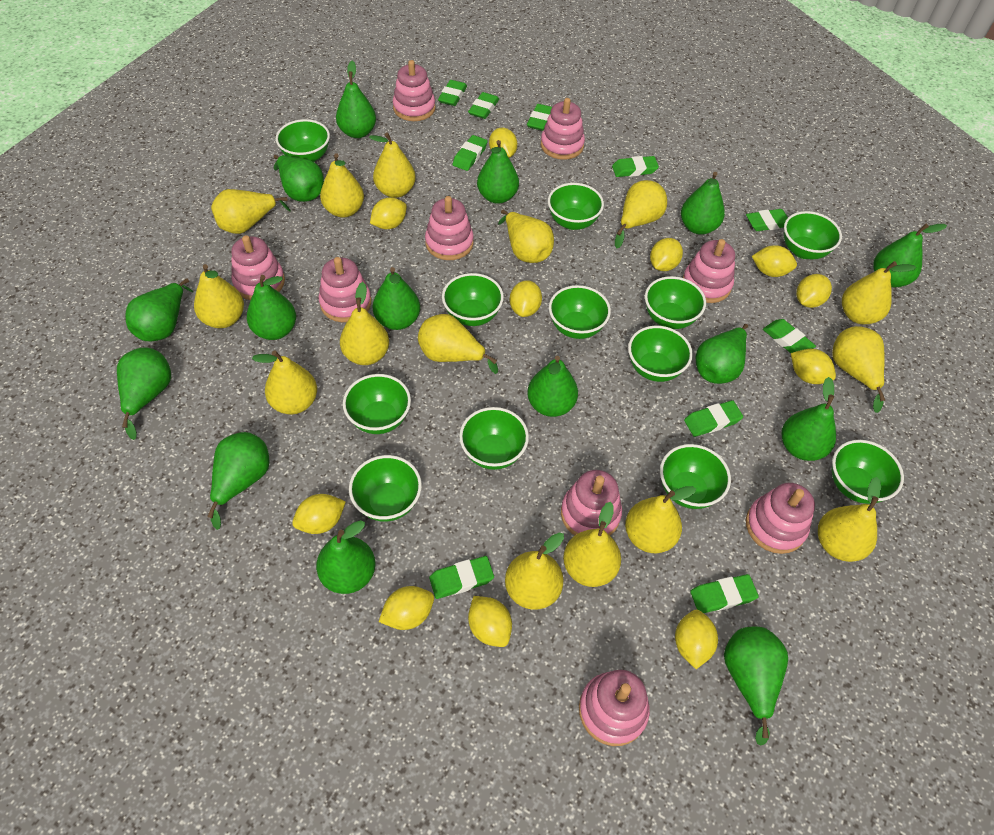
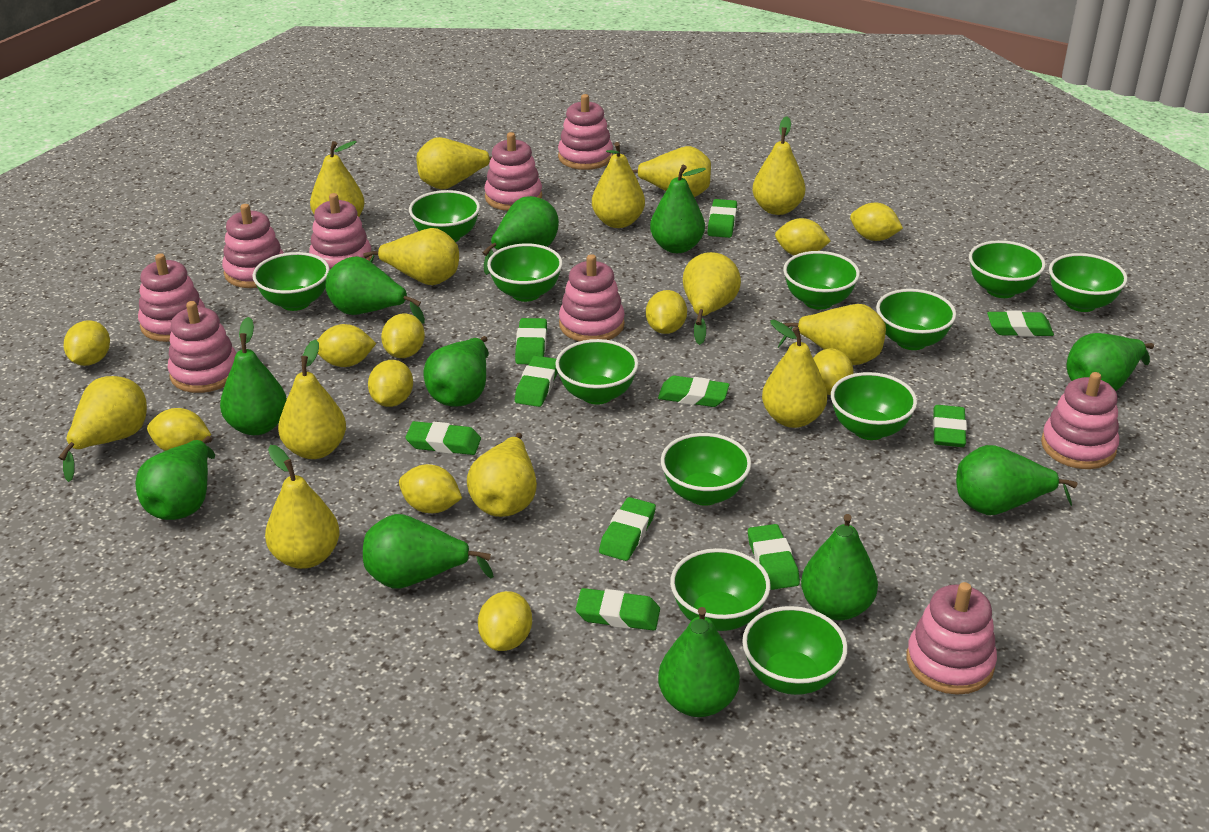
green pear: [117,347,171,440] [125,278,193,341] [207,432,270,530] [247,275,296,340] [274,155,324,202] [316,520,376,594] [336,61,376,138] [373,267,420,330] [477,140,519,204] [527,356,578,417] [681,172,725,235] [696,324,748,384] [724,627,788,745] [782,377,836,461] [873,224,947,287] = 15 -> [135,436,215,520] [220,317,287,435] [325,256,425,324] [363,514,494,589] [423,336,489,407] [483,196,559,275] [650,165,706,253] [658,607,740,717] [801,514,878,620] [956,445,1077,515] [1067,333,1154,391] = 11
yellow pear: [194,264,244,328] [211,189,291,234] [252,351,317,414] [320,153,364,217] [340,282,389,365] [369,133,416,198] [418,314,498,374] [498,209,554,263] [505,533,564,610] [563,502,621,587] [615,180,667,248] [625,486,696,553] [818,477,881,562] [832,326,885,413] [842,261,916,324] = 15 -> [59,376,147,482] [265,445,340,569] [278,339,346,459] [310,141,365,217] [363,228,459,285] [416,137,493,189] [467,433,537,517] [592,142,645,228] [632,146,711,197] [683,252,741,345] [752,116,806,215] [762,320,827,428] [778,304,886,365] = 13

